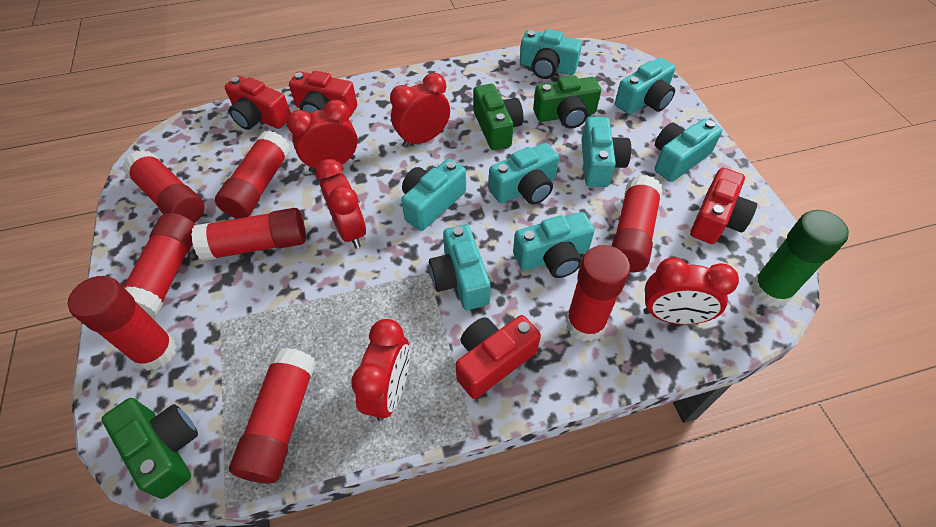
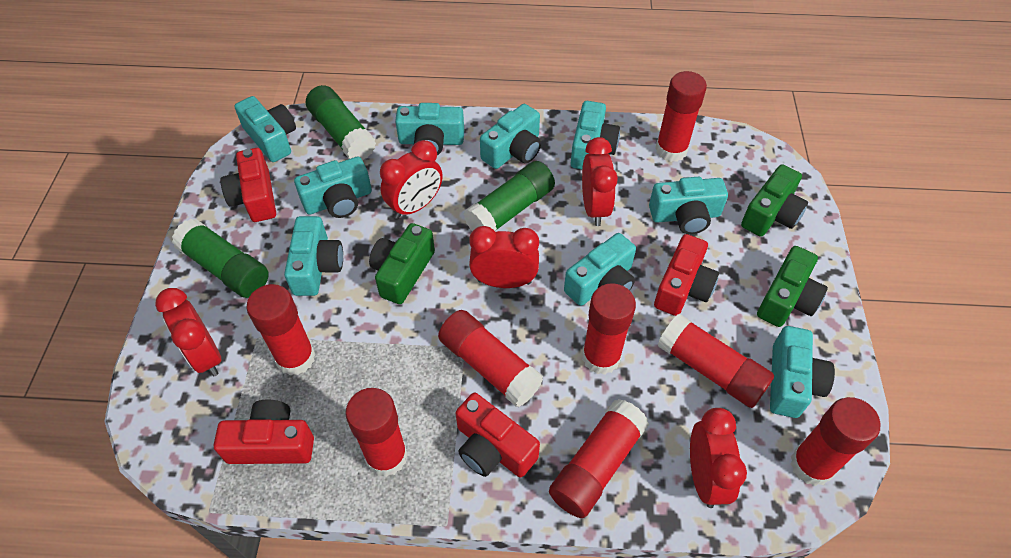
green glue stick: [751,210,849,307] = 1 -> [172,219,269,298] [306,85,376,161] [463,161,555,231] = 3
turquoise camera: [401,159,466,231] [429,225,491,310] [489,143,559,205] [513,212,595,278] [520,29,582,79] [581,117,631,187] [615,57,676,114] [655,118,722,182] = 8 -> [234,96,296,162] [284,216,343,296] [294,157,372,218] [395,103,464,155] [480,104,541,169] [564,233,636,306] [571,101,620,169] [649,177,728,234] [770,326,835,418] = 9

